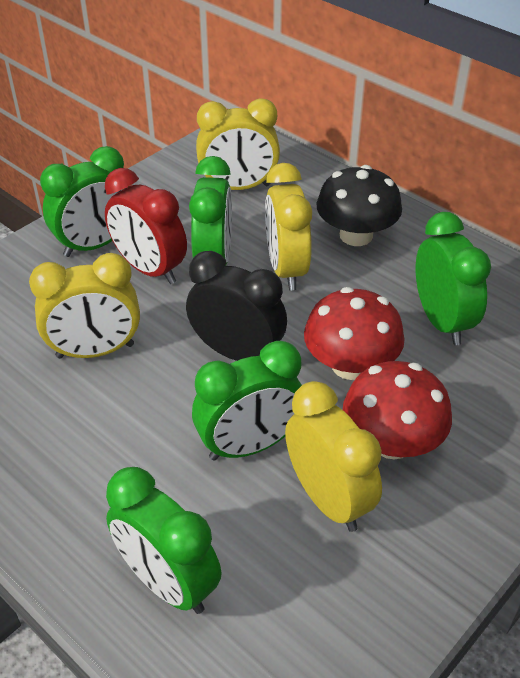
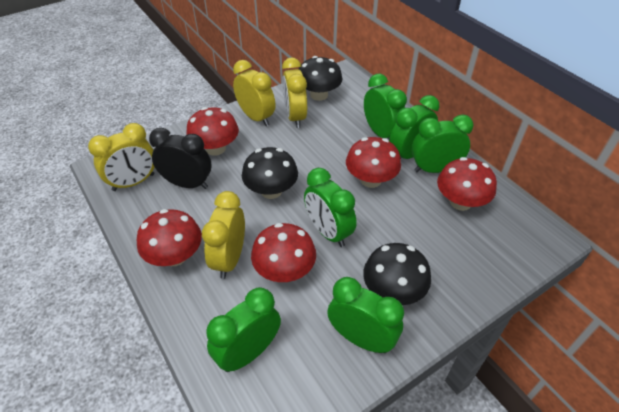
black mushroom: [316,165,402,246] = 1 -> [242,147,298,199] [299,56,342,101] [363,243,431,305] = 3
green clock: [40,146,125,257] [106,467,222,614] [189,156,232,266] [192,341,302,461] [416,212,491,345] = 5 -> [206,287,281,372] [304,168,357,247] [327,277,404,353] [364,74,407,139] [389,95,439,159] [412,114,474,173] = 6
red clock: [105,168,187,284] = 1 -> none = 0
red mushroom: [304,287,405,380] [343,361,452,460] = 2 -> [137,209,202,266] [186,107,239,156] [251,223,316,282] [346,137,401,188] [437,157,497,211] = 5

